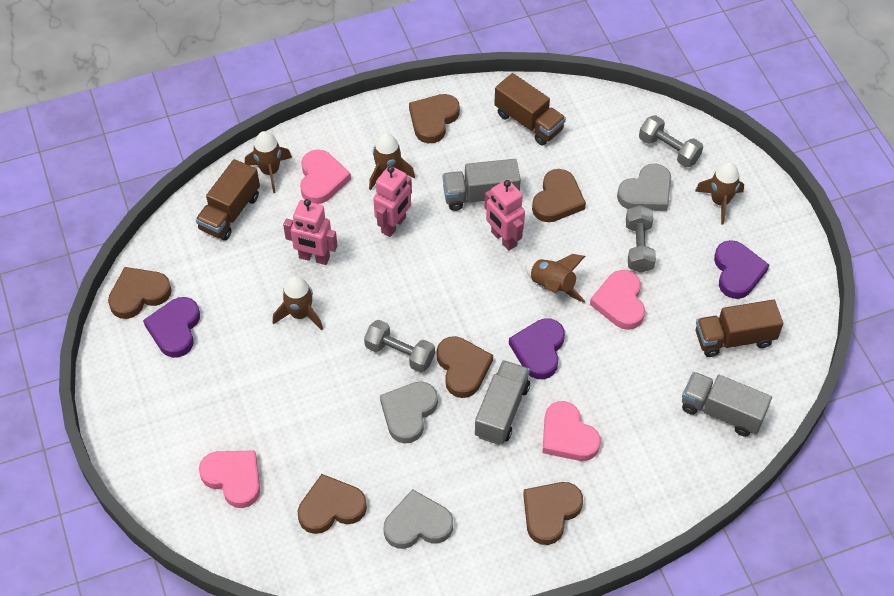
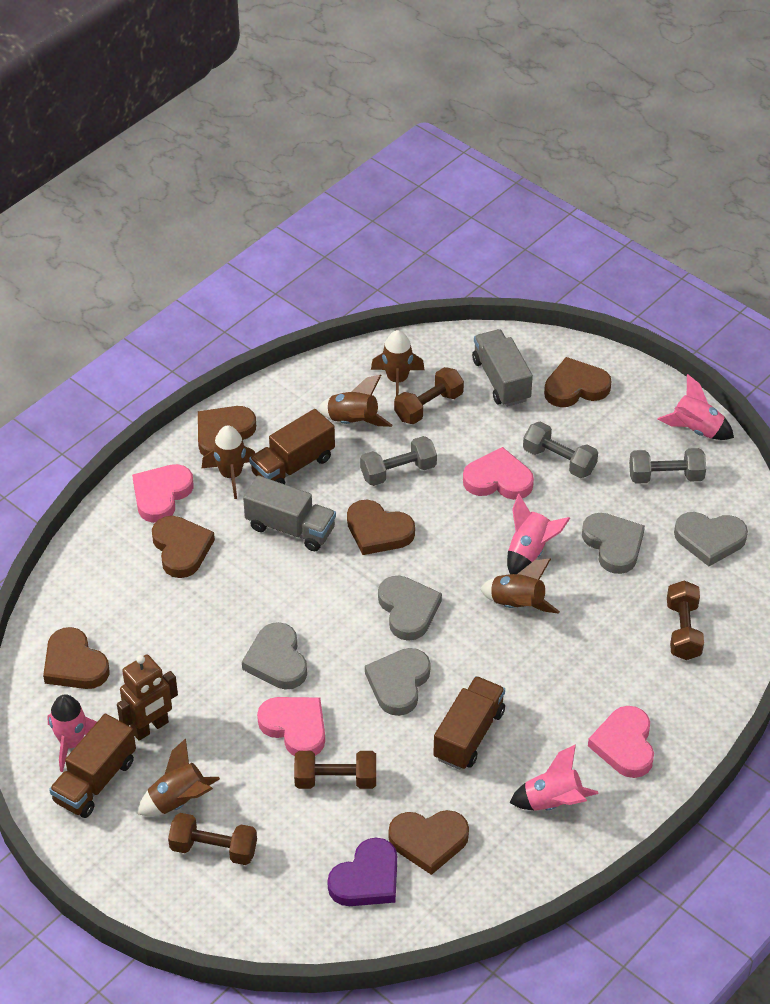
brown dumbbell: none = 0 -> [168,813,257,865] [294,751,376,789] [394,367,464,424] [667,581,704,660] = 4
brown robot: none = 0 -> [117,654,178,741] = 1
grey heart: [380,382,438,444] [383,489,453,549] [617,163,671,211] = 3 -> [242,622,307,689] [365,648,431,716] [378,575,442,641] [582,513,645,574] [674,512,748,566] = 5
grey truck: [443,159,521,211] [475,360,530,445] [682,372,772,437] = 3 -> [243,475,336,551] [472,329,533,407] = 2
pink robot: [283,199,338,265] [373,166,412,237] [485,179,525,251] = 3 -> none = 0
pink rocket: none = 0 -> [47,694,97,772] [507,494,570,574] [509,744,598,811] [657,374,734,440] = 4
purple heart: [143,297,200,358] [509,318,565,379] [714,240,769,299] = 3 -> [327,838,397,906] = 1

